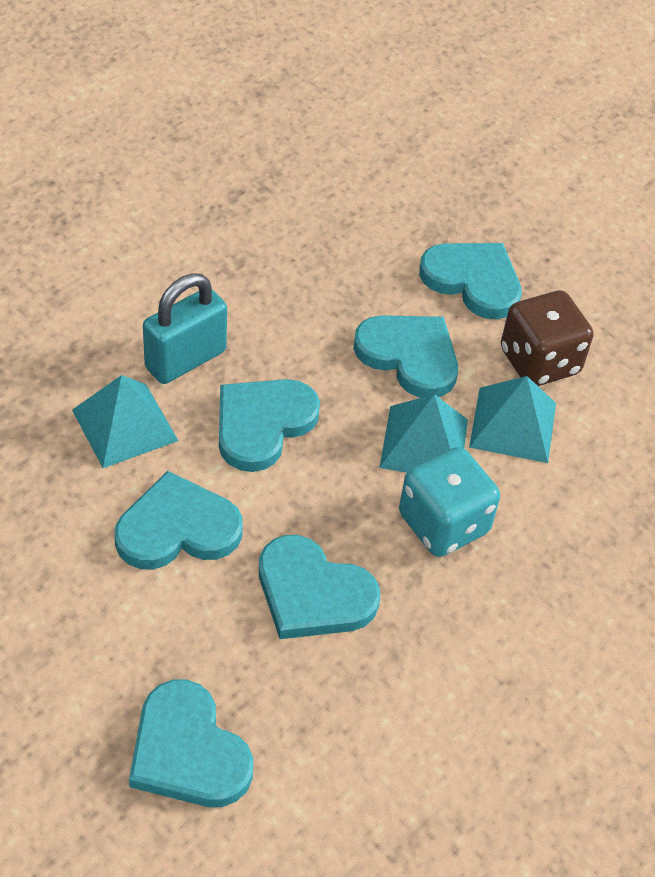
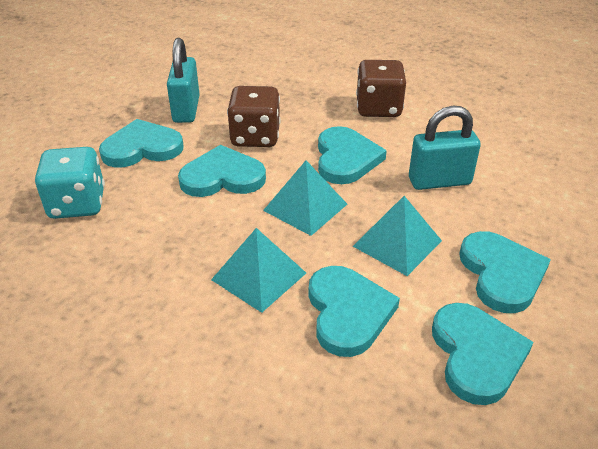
brown dice: [501,291,593,386] = 1 -> [227,86,280,147] [356,60,406,117] = 2
turquoise padlock: [143,273,227,384] = 1 -> [167,38,200,123] [409,106,481,190] = 2

